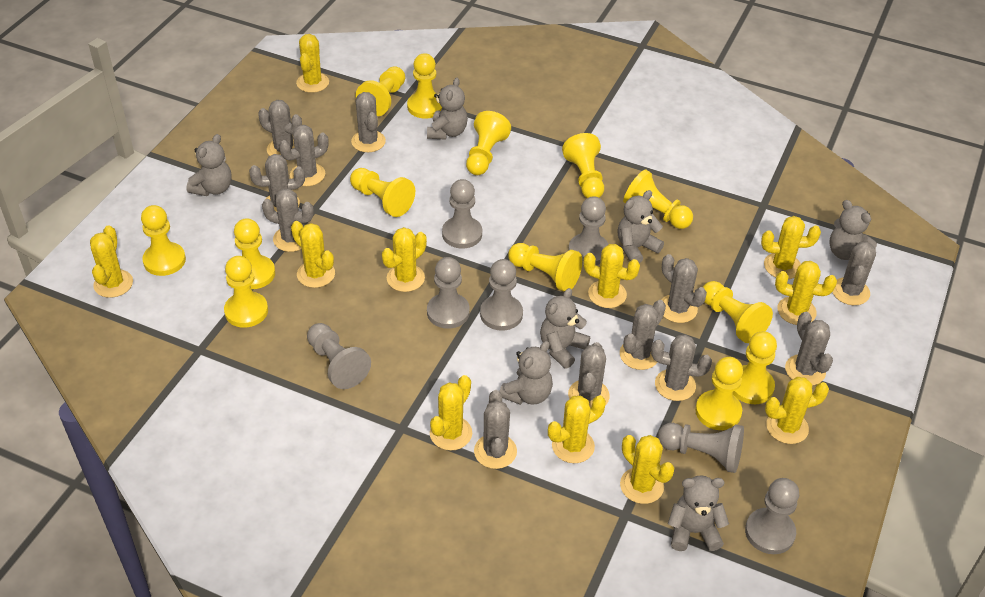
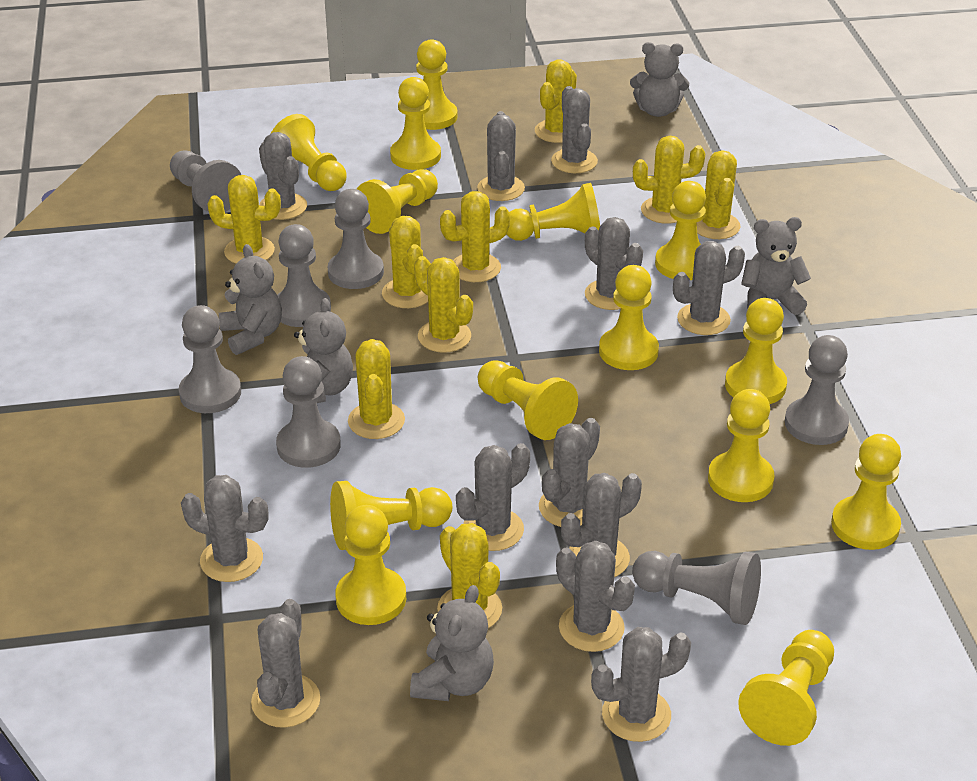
grey teddy bear: [186,134,232,196] [427,78,468,139] [499,341,553,405] [540,288,590,369] [617,190,664,263] [668,475,729,551] [829,200,877,260] = 7 -> [219,244,282,355] [294,298,353,403] [410,585,494,701] [630,42,689,117] [741,217,811,315] = 5
yellow cactus: [90,225,133,298] [291,221,335,288] [296,34,329,93] [382,227,427,292] [430,375,472,450] [548,395,606,463] [583,244,640,308] [620,435,674,504] [761,216,821,279] [765,377,829,444] [775,261,837,325] = 11 -> [208,175,281,264] [348,339,405,439] [382,216,428,308] [414,256,473,353] [437,523,502,628] [440,191,510,282] [535,59,577,143] [633,136,705,224] [697,150,740,239] = 9
yellow pawn: [141,205,186,276] [224,256,268,328] [234,218,275,289] [350,168,415,217] [356,66,405,117] [407,53,442,119] [466,111,511,175] [508,243,582,292] [562,133,604,198] [623,169,693,229] [695,357,743,430] [703,281,773,343] [733,331,777,404] = 13 -> [271,114,347,191] [330,481,452,550] [335,505,406,625] [357,169,438,234] [390,77,441,170] [416,39,458,130] [478,360,578,440] [507,183,600,241] [599,265,659,370] [655,181,706,280] [708,389,775,502] [725,298,787,404] [738,630,834,746] [831,434,901,550] = 14

